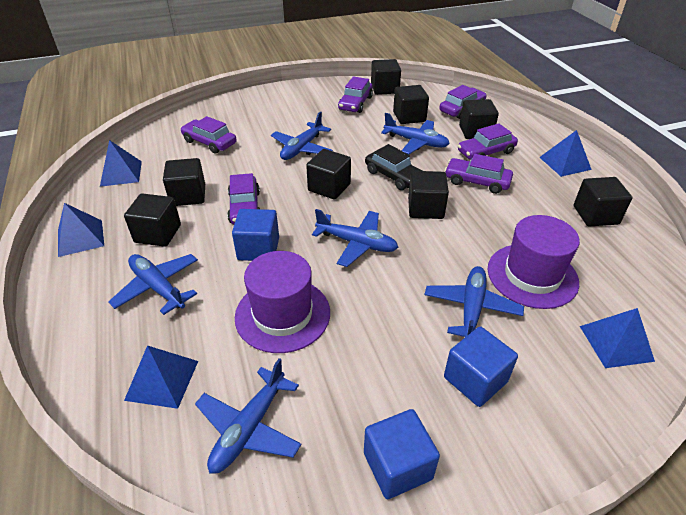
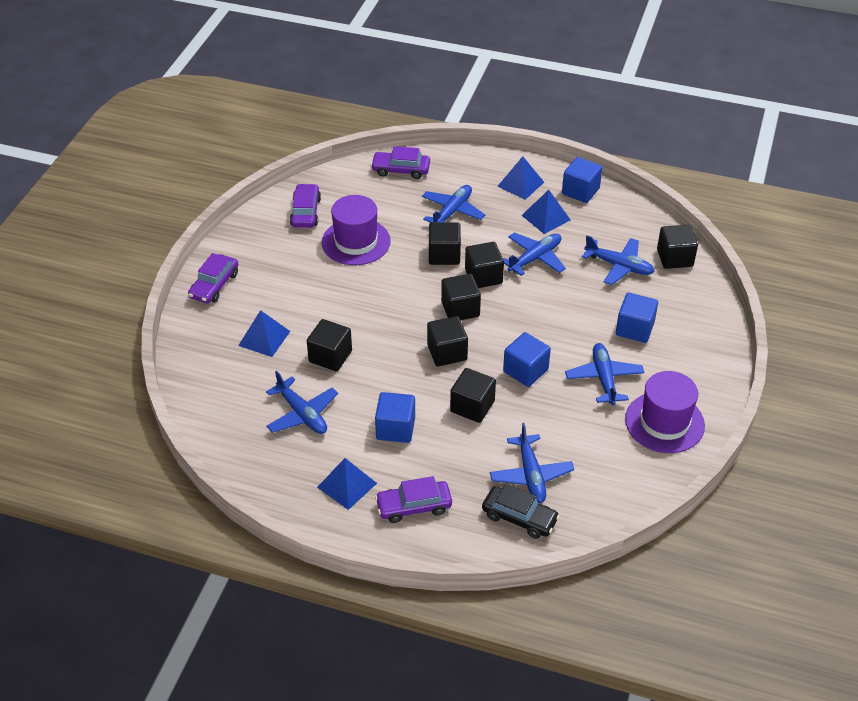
black cube: [124,193,181,247] [163,158,205,206] [306,149,351,200] [371,59,401,95] [393,85,429,124] [408,171,449,219] [459,99,499,139] [574,177,632,227] = 8 -> [307,319,352,371] [427,316,468,366] [429,222,461,265] [441,274,481,320] [450,368,496,423] [465,242,504,288] [657,225,698,269] = 7
blue cube: [232,209,279,261] [364,409,440,499] [444,327,518,407] = 3 -> [375,392,415,443] [503,332,551,387] [562,157,602,203] [616,292,658,343] = 4
blue pyramid: [58,203,104,257] [100,140,142,187] [124,345,198,409] [539,130,592,177] [580,308,655,368] = 5 -> [238,310,290,357] [317,458,377,510] [497,156,544,200] [521,190,570,234] = 4
purple car: [180,116,237,154] [227,173,260,225] [338,76,373,113] [439,85,487,119] [445,154,513,194] [458,123,518,160] = 6 -> [188,253,238,304] [290,184,321,228] [371,146,430,179] [375,476,452,523] = 4

